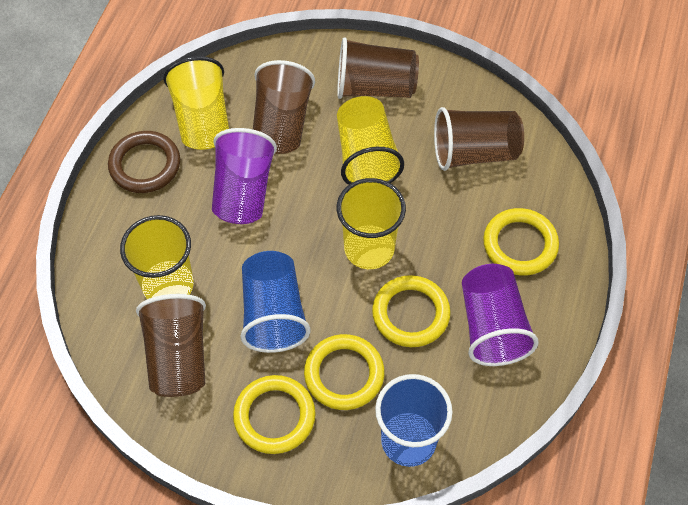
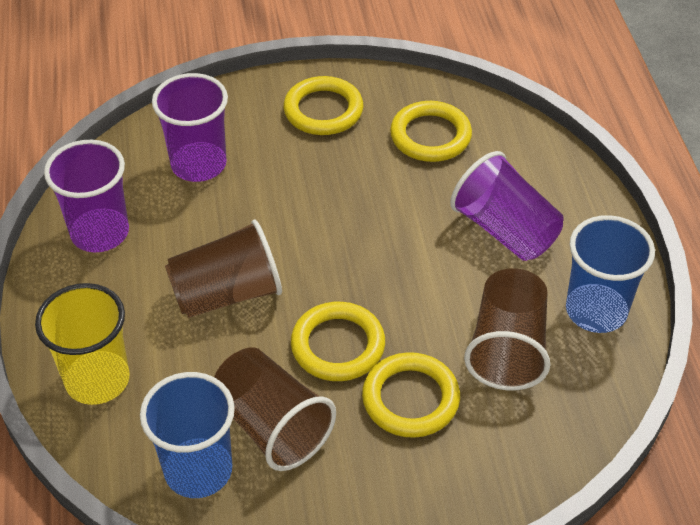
brown cup: [136,294,206,397] [253,60,315,154] [337,37,419,99] [434,107,524,171] = 4 -> [165,220,282,318] [214,347,336,471] [464,268,550,390] = 3
brown ring: [108,131,180,193] = 1 -> none = 0
purple cup: [212,128,277,224] [462,264,539,366] = 2 -> [44,140,129,252] [152,73,228,182] [450,151,564,261] = 3
yellow cup: [120,215,194,299] [163,56,229,150] [337,96,404,185] [337,178,406,269] = 4 -> [35,283,130,405] = 1

